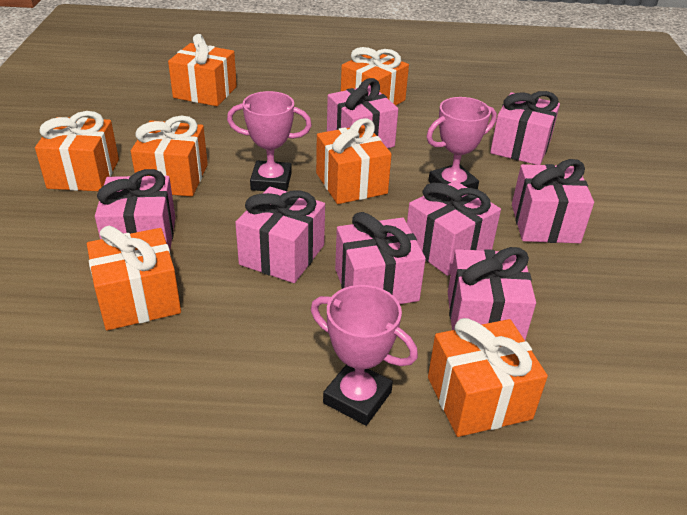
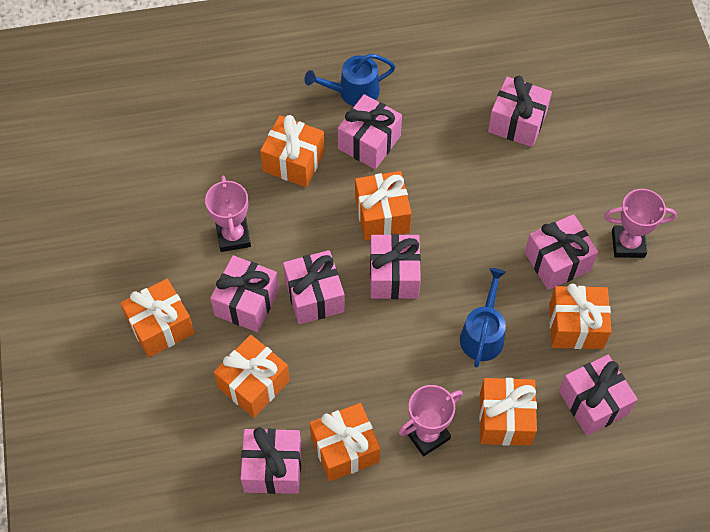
blue watering can: none = 0 -> [304,54,395,106] [460,268,506,368] = 2

